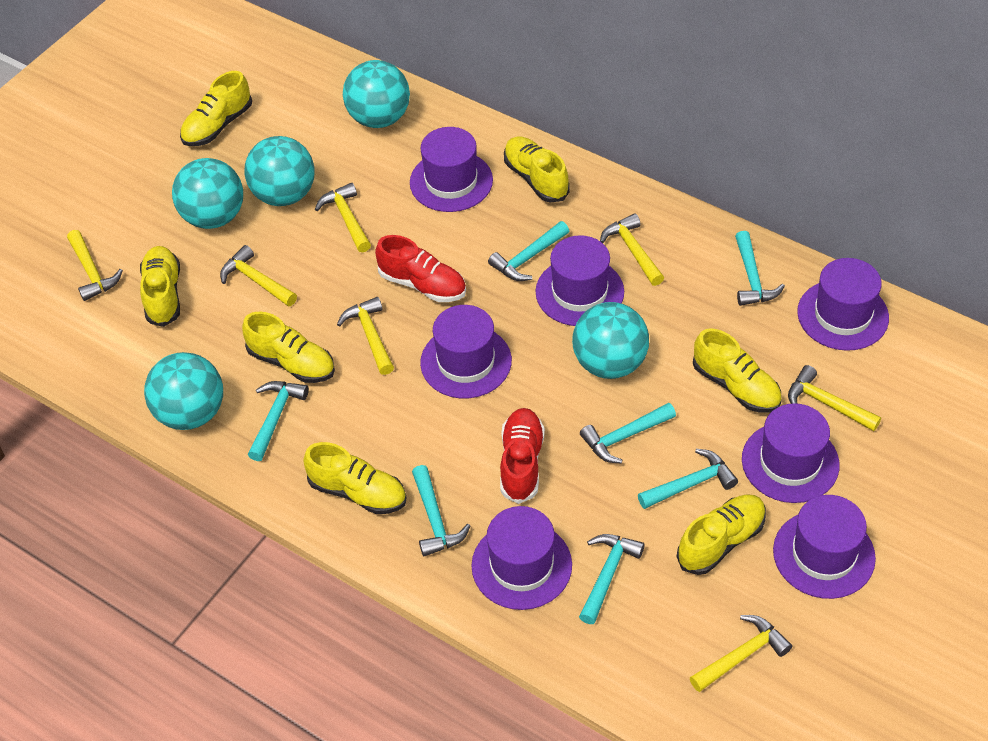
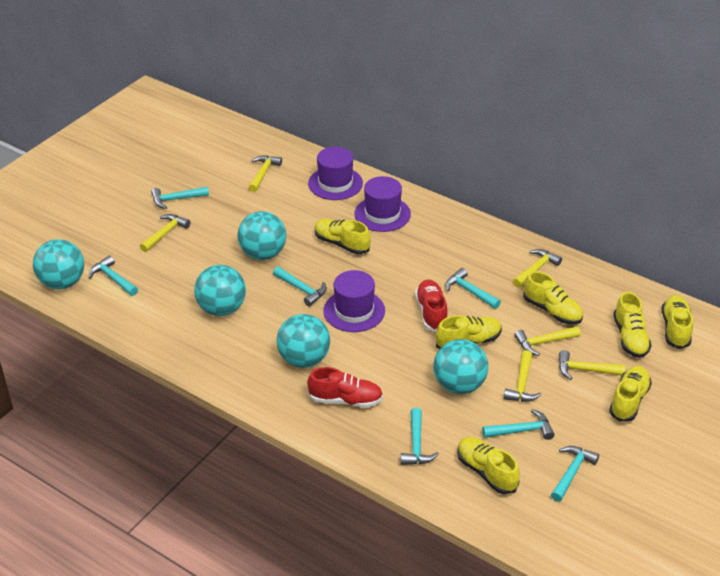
purple hat: [410,127,493,212] [420,305,512,398] [471,506,572,610] [535,235,624,326] [742,403,840,503] [773,495,876,599] [797,258,889,351] = 7 -> [308,147,363,200] [323,270,385,332] [354,176,411,232] = 3
yellow hammer: [67,230,123,301] [220,245,297,306] [315,183,371,252] [337,297,394,375] [600,213,664,286] [690,615,792,692] [788,365,881,431] = 7 -> [140,214,191,252] [249,155,282,192] [504,350,541,402] [513,249,562,287] [514,326,581,356] [559,350,625,380] = 6

